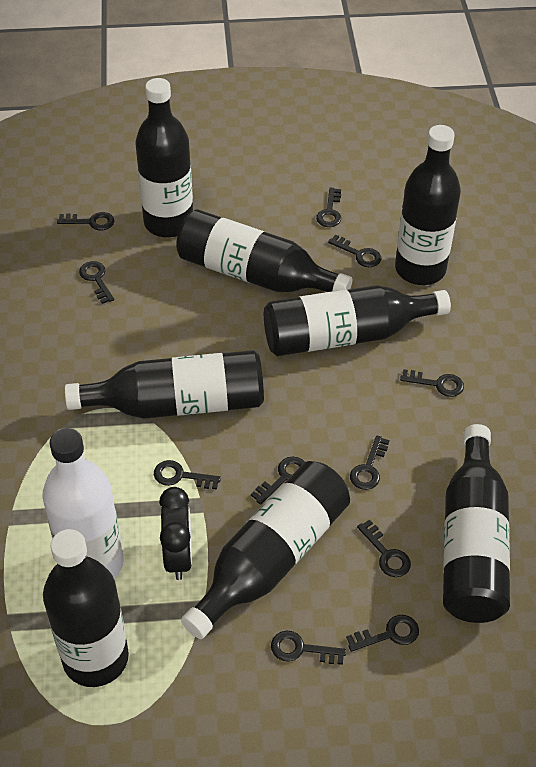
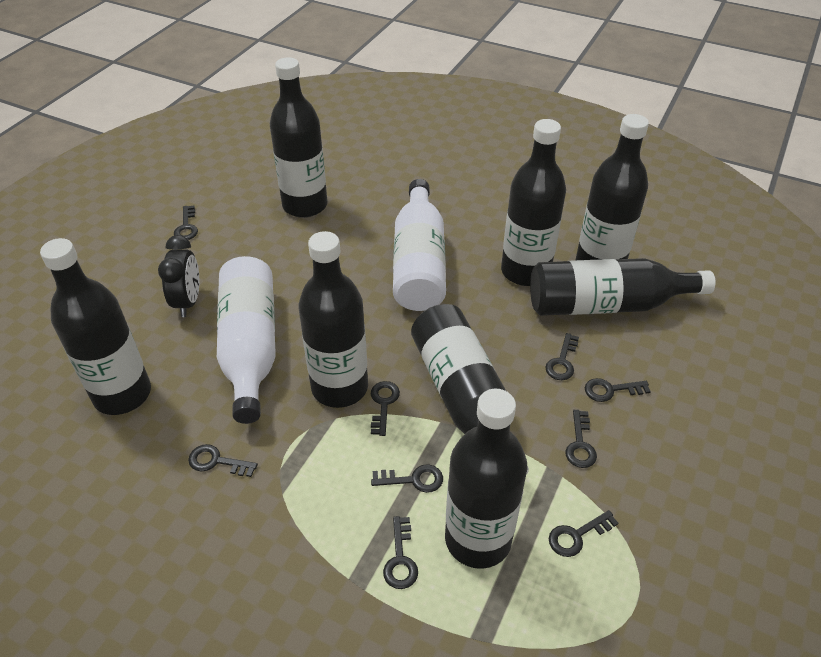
black key: [57,212,114,230] [79,261,114,304] [154,460,221,490] [251,457,304,504] [271,630,346,665] [316,188,341,227] [328,234,381,267] [346,615,419,652] [350,436,390,490] [357,519,411,577] [400,369,464,397] = 11 -> [174,206,198,240] [188,444,258,477] [371,381,400,436] [371,464,443,493] [383,516,418,589] [545,333,579,380] [549,510,618,557] [565,410,597,468] [585,378,651,402] = 9
white bottle: [42,428,123,579] = 1 -> [217,256,276,424] [393,179,446,311] = 2

